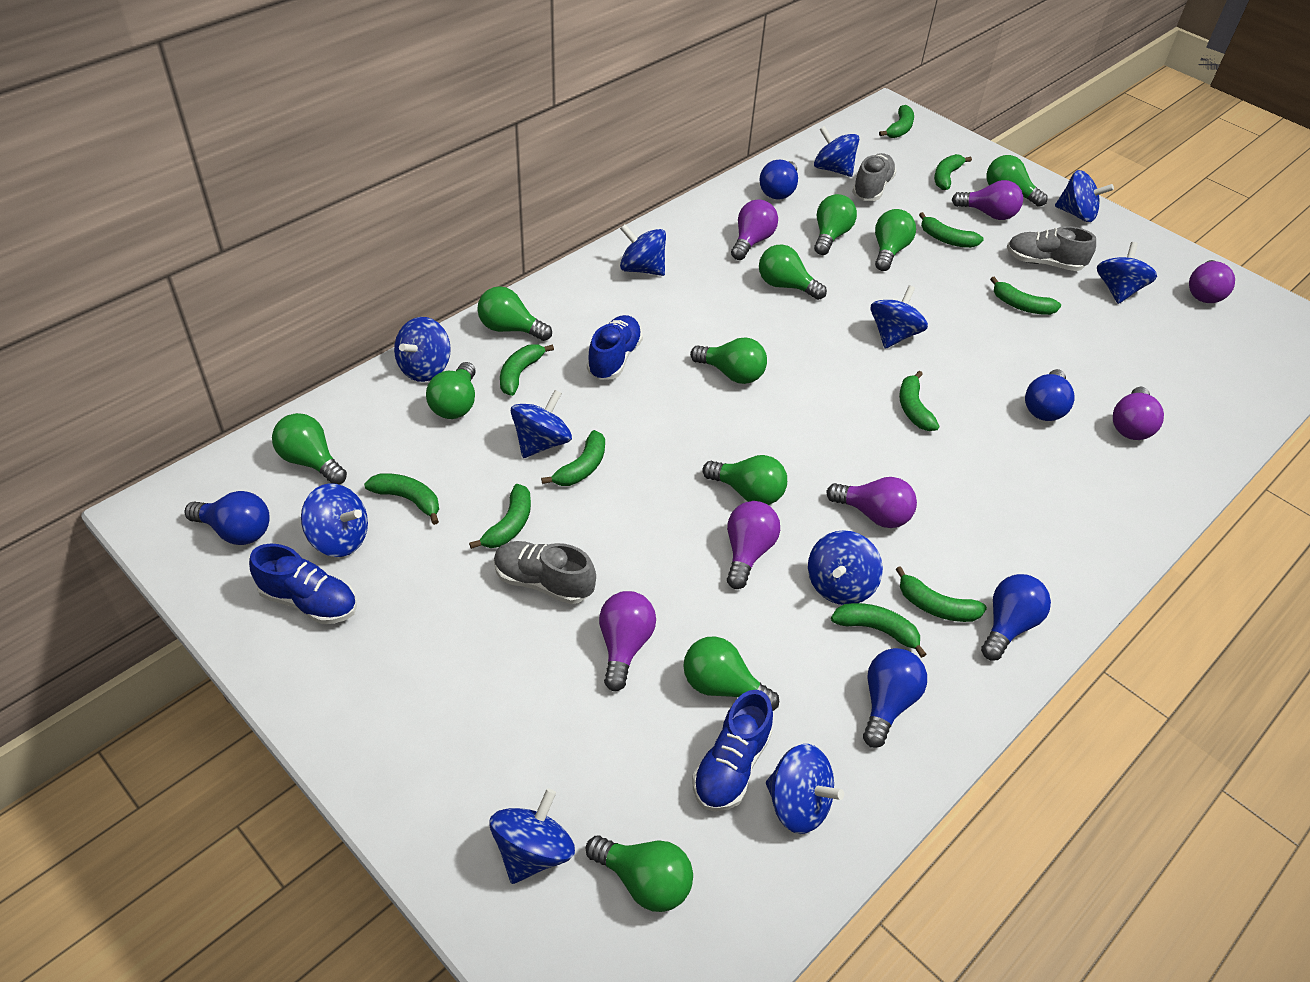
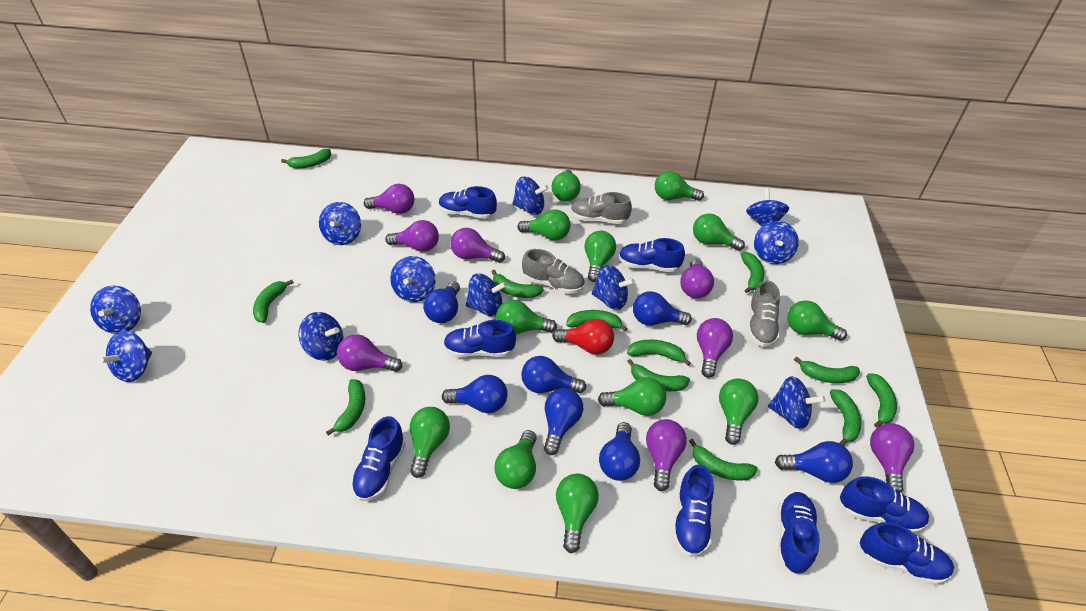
blue light bulb: [184,491,270,545] [760,160,798,200] [863,648,927,748] [981,574,1051,660] [1025,369,1075,421] = 5 -> [423,281,460,323] [442,375,508,413] [521,356,586,393] [544,388,583,455] [599,422,640,481] [633,291,692,326] [775,441,853,483] = 7
blue shoe: [249,544,357,624] [587,315,643,380] [692,690,773,812] = 3 -> [351,416,405,501] [439,186,497,219] [443,320,516,358] [618,238,685,272] [673,465,714,557] [778,492,820,574] [840,476,929,533] [860,522,954,585] = 8
green banana: [364,473,439,525] [469,484,531,549] [500,344,554,396] [541,430,605,486] [831,603,926,658] [879,105,914,138] [895,566,987,622] [899,371,939,431] [919,212,984,248] [934,154,972,190] [990,277,1061,315] = 11 -> [253,280,294,323] [281,149,331,168] [326,379,365,435] [491,270,544,298] [566,310,628,332] [627,340,691,366] [627,359,690,391] [689,439,758,481] [741,252,764,293] [794,356,860,383] [830,389,861,446] [866,373,897,428] = 12
green light bulb: [272,413,347,484] [426,362,476,419] [477,286,552,341] [586,836,693,912] [683,637,779,711] [690,337,767,384] [702,455,787,505] [759,245,827,300] [814,194,857,255] [875,209,916,271] [987,155,1047,207] = 11 -> [410,407,450,478] [495,430,537,489] [496,300,557,334] [517,210,571,241] [552,169,581,201] [556,474,599,553] [585,231,616,282] [598,377,666,416] [655,171,704,201] [693,213,745,251] [719,379,758,445] [787,300,847,341] = 12
purple light bulb: [599,591,656,691] [727,501,780,589] [731,199,778,260] [826,477,917,528] [952,180,1023,220] [1113,387,1164,440] [1189,260,1235,303] = 7 -> [337,334,402,372] [364,184,414,214] [385,220,439,252] [450,228,505,263] [646,419,687,491] [680,259,714,298] [697,318,733,378] [870,423,914,493] = 8
red light bulb: none = 0 -> [552,319,614,354] = 1

